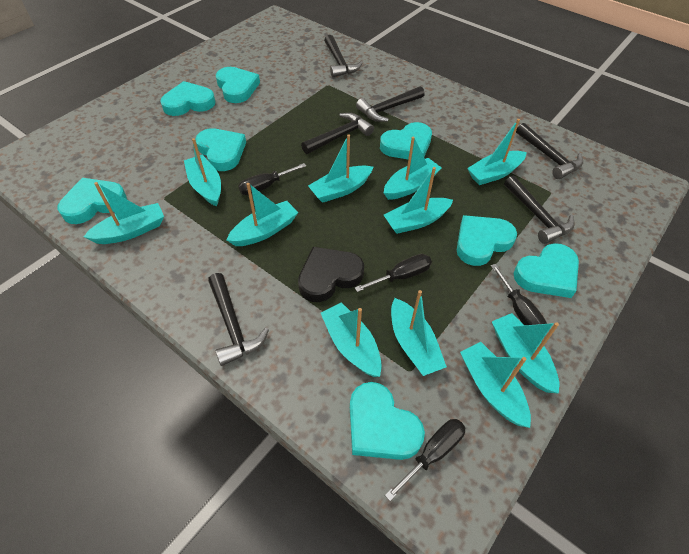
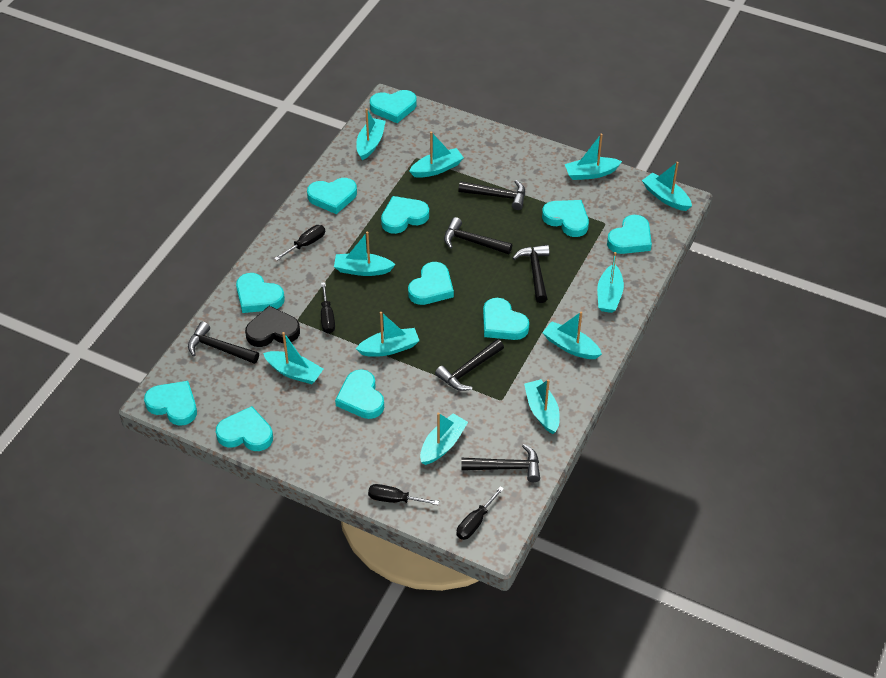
turquoise heart: [58,178,127,224] [160,81,215,116] [195,128,246,171] [216,67,260,103] [350,382,425,460] [380,122,432,159] [457,215,517,266] [513,243,579,298] = 8 -> [144,381,197,426] [216,406,273,451] [236,273,285,313] [307,178,357,214] [335,369,384,419] [370,90,417,123] [381,196,429,234] [408,262,454,305] [483,298,529,340] [542,200,589,237] [607,215,652,254] = 11

